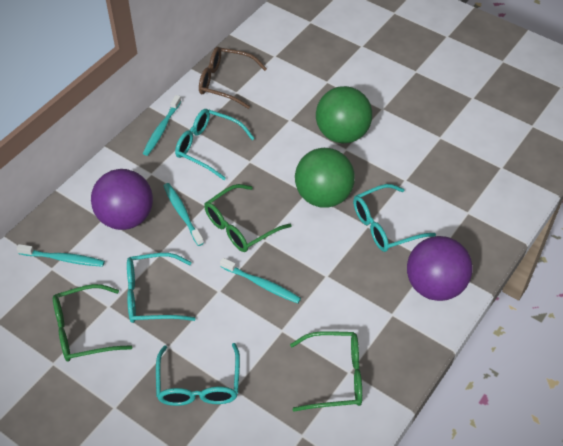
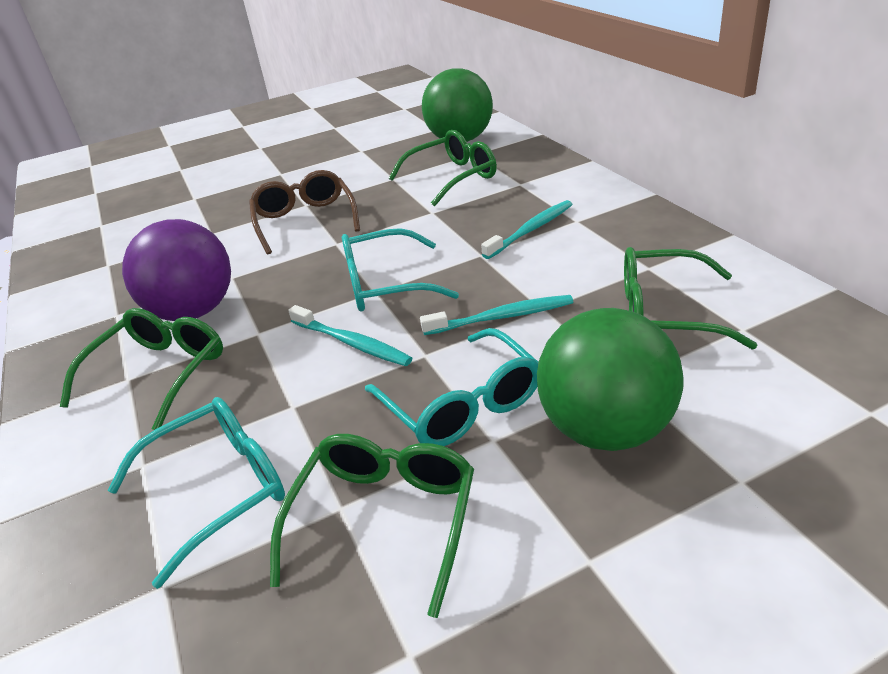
green glasses: [53,284,133,362] [204,184,292,252] [290,331,362,411] = 3 -> [60,308,223,430] [270,434,474,618] [389,130,497,207] [624,247,757,349] = 4
purple ball: [91,169,153,230] [407,236,473,301] = 2 -> [122,219,231,321] = 1
turquoise glasses: [127,253,196,323] [156,343,240,406] [175,109,255,180] [353,184,436,252] = 4 -> [108,397,285,589] [342,228,459,311] [365,328,538,446] = 3
turquoise toothbrush: [17,244,105,267] [143,95,181,156] [163,183,204,246] [220,258,301,303] = 4 -> [288,305,412,366] [420,295,573,335] [481,200,573,259] = 3

